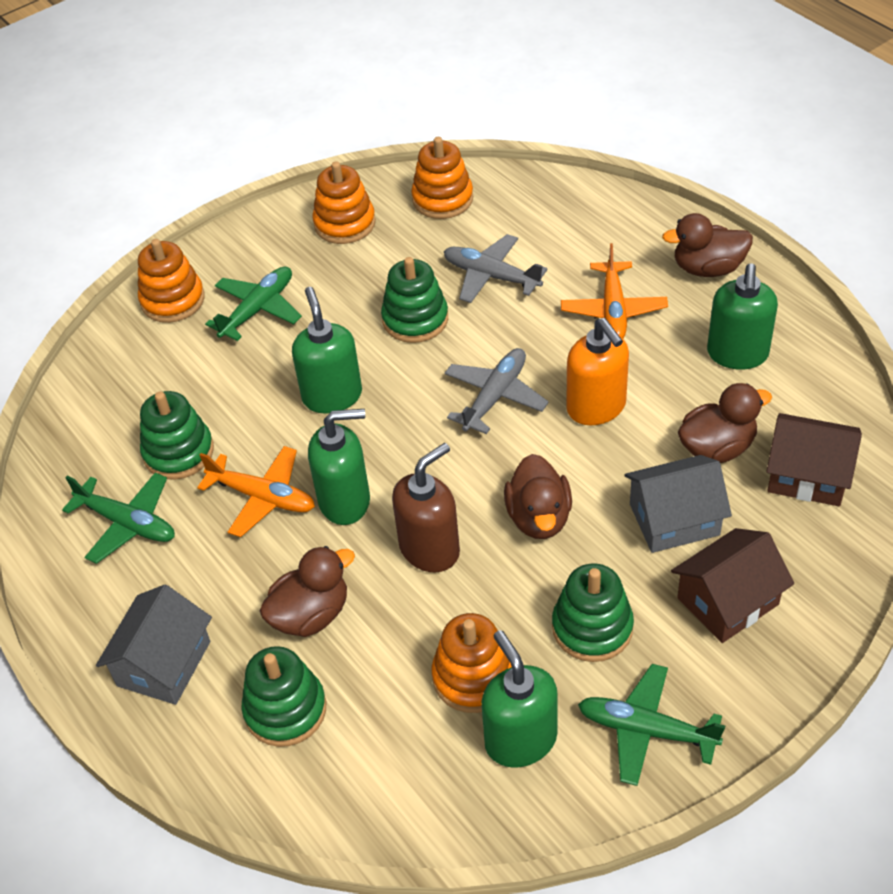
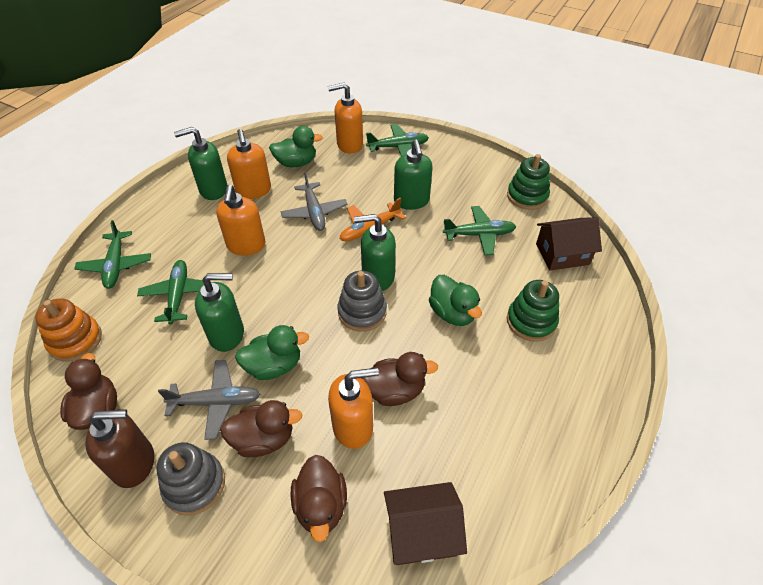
green duck: none = 0 -> [235,325,309,380] [269,126,323,167] [429,275,482,326] = 3
green plane: [62,472,175,564] [205,266,302,341] [578,664,725,786] = 3 -> [74,220,151,289] [137,260,204,325] [366,124,429,156] [443,206,516,255] = 4
green stacking toy: [140,391,214,480] [241,646,326,747] [381,257,448,343] [552,564,634,662] = 4 -> [507,154,550,210] [507,280,559,342] = 2
grey house: [96,585,212,705] [624,455,732,553] = 2 -> none = 0
grey stacking toy: none = 0 -> [156,442,225,516] [337,271,387,332] = 2
orange plane: [197,446,315,537] [561,243,668,339] = 2 -> [340,198,406,242] = 1
orange soap dispenser: [566,318,629,425] = 1 -> [216,185,265,256] [227,129,271,199] [328,82,363,154] [328,368,379,449] = 4
orange stacking toy: [138,239,205,323] [312,161,376,244] [411,137,473,219] [432,613,512,713] = 4 -> [35,298,102,362] = 1

